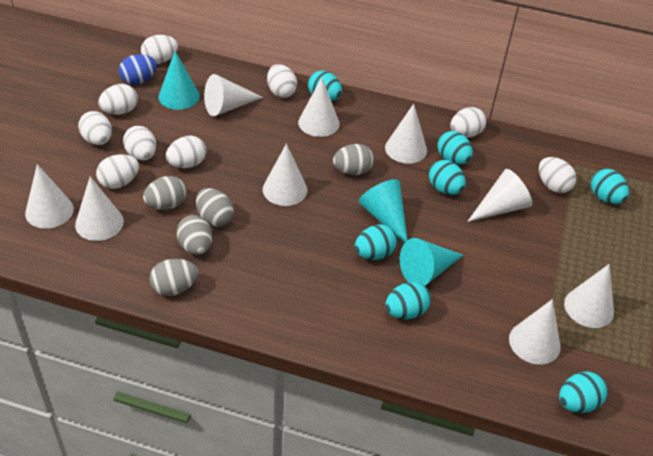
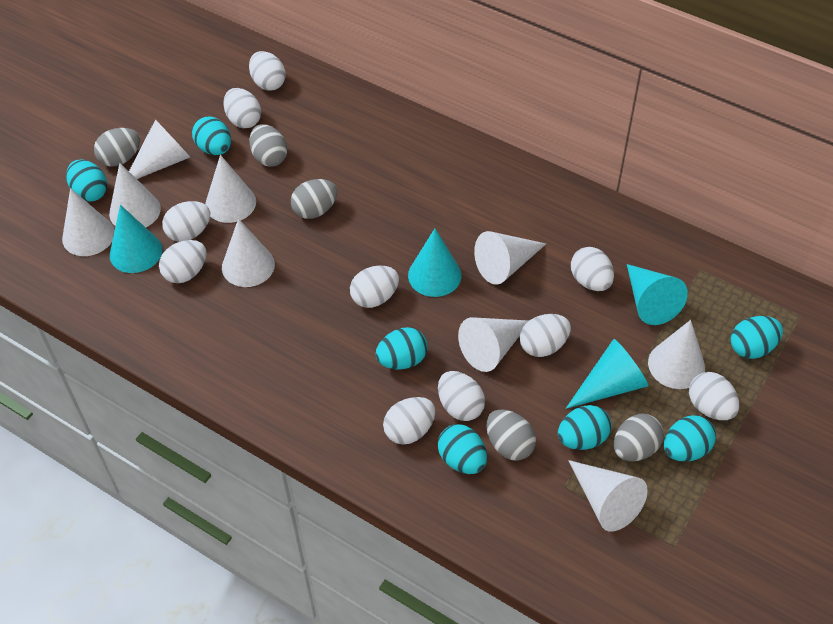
blue egg: [119,54,157,85] = 1 -> none = 0
turquoise cone: [158,51,200,110] [358,179,408,243] [400,238,464,286] = 3 -> [110,205,162,273] [408,228,462,297] [566,339,648,409] [627,264,688,325] = 4
white egg: [78,111,112,145] [96,154,139,189] [98,84,138,115] [123,126,156,161] [141,35,178,64] [166,136,206,168] [267,64,297,98] [450,107,486,138] [539,157,576,193] = 9 -> [159,240,207,283] [162,201,210,242] [223,88,261,128] [249,51,286,91] [350,266,399,308] [383,397,435,444] [438,371,485,421] [520,314,571,357] [571,247,614,291] [689,372,739,420] = 10

